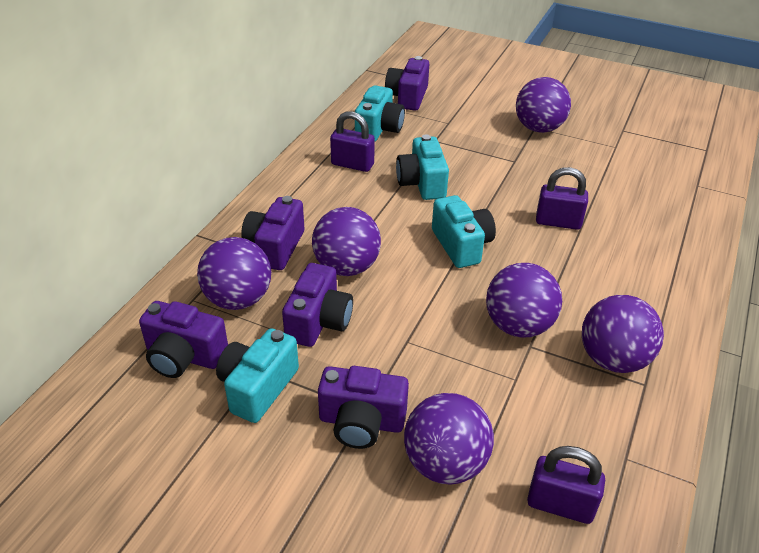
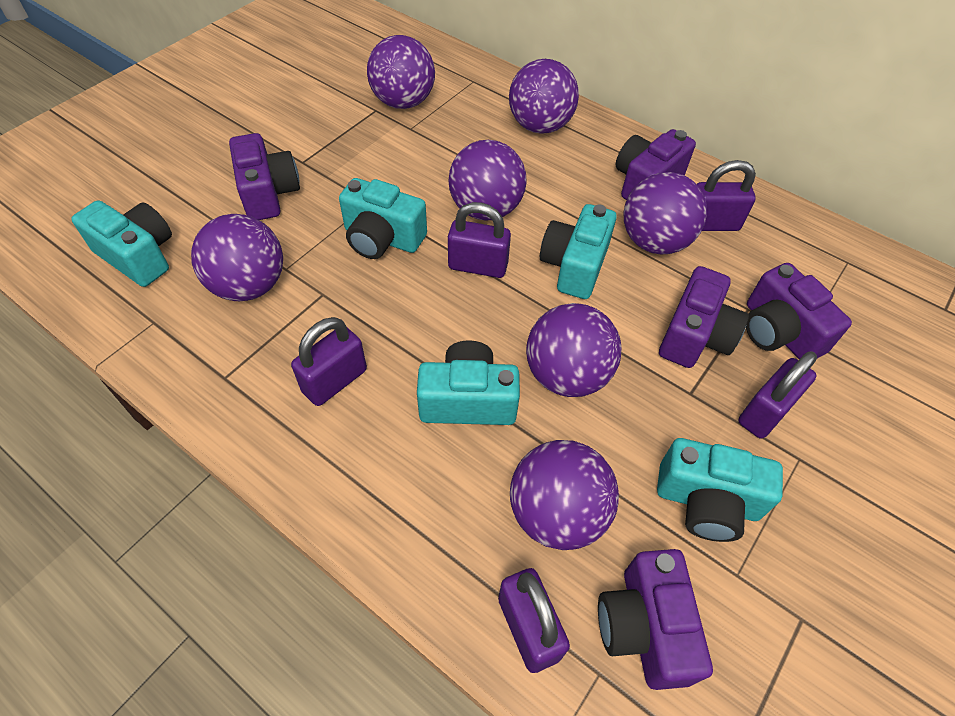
purple ball: [197,237,271,310] [312,207,381,276] [404,393,494,485] [486,263,562,338] [516,77,571,133] [582,295,664,373] = 6 -> [191,214,283,301] [367,35,435,109] [448,140,527,221] [509,59,579,134] [510,440,619,550] [526,303,621,397] [623,172,707,255] = 7
purple padlock: [330,111,375,172] [527,446,605,524] [536,167,588,230] = 3 -> [291,317,367,406] [448,202,511,278] [498,568,570,673] [697,160,756,231] [738,351,817,439] = 5
turquoise camera: [216,328,299,423] [355,85,405,141] [396,134,449,200] [432,195,496,268] = 4 -> [71,200,172,287] [339,178,427,259] [417,340,520,425] [540,204,617,299] [657,438,783,542] = 5

